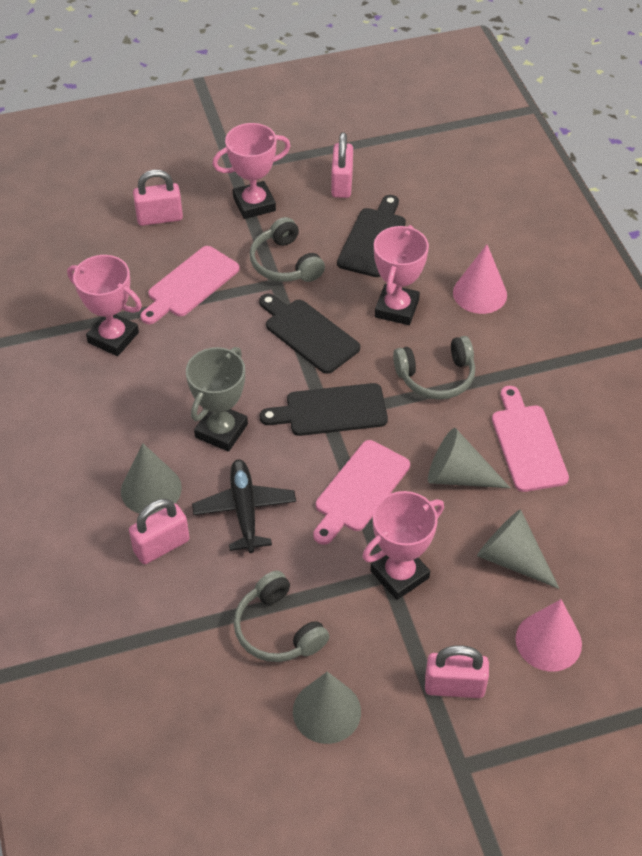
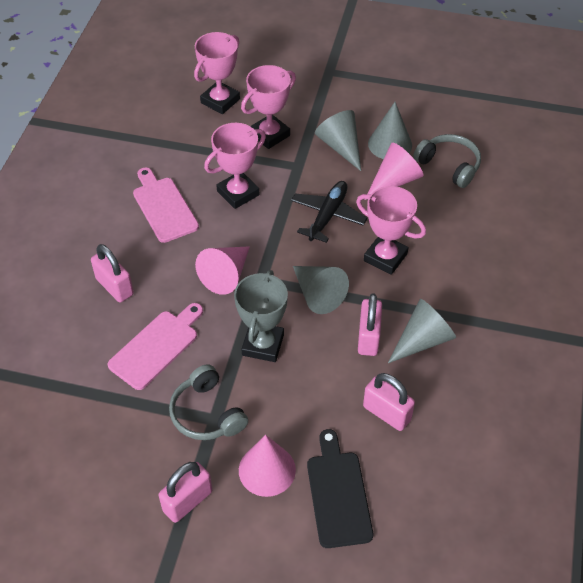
black cutting board: [259,293,360,374] [260,383,388,436] [337,195,406,277] = 3 -> [307,429,373,548] = 1
grey headphones: [234,571,329,662] [250,217,325,282] [393,336,475,400] = 3 -> [169,364,248,440] [413,134,481,188] = 2
pink cone: [453,244,507,314] [515,599,582,671] = 2 -> [195,246,250,295] [239,435,296,497] [365,143,423,200] = 3
pink cutting board: [140,246,240,324] [313,440,410,545] [492,386,569,492] = 3 -> [107,303,203,390] [133,167,199,243] = 2

